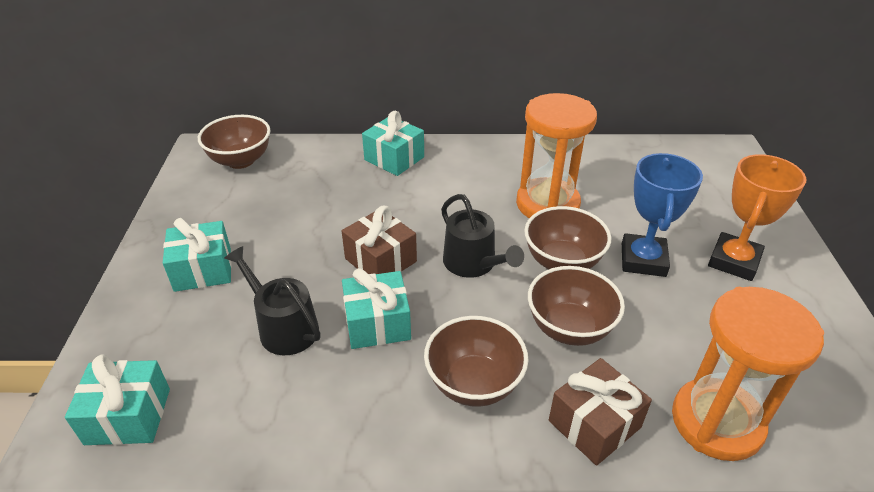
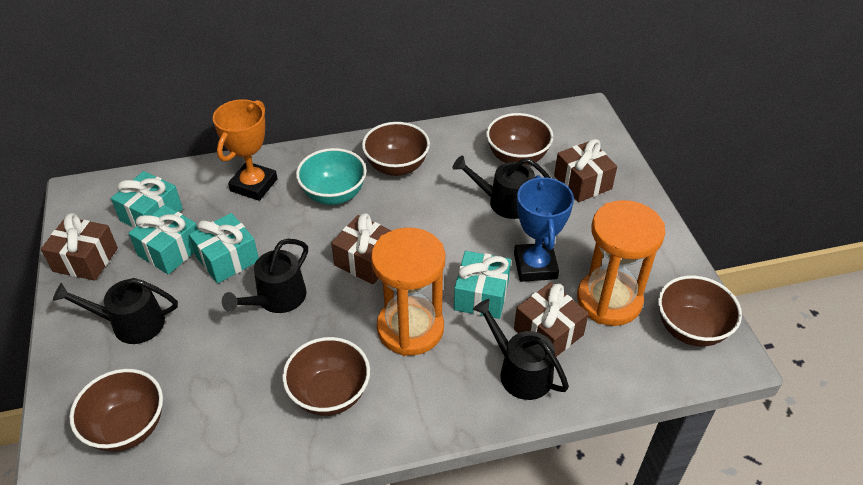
black watering can: [224,246,321,355] [441,194,524,278] = 2 -> [53,278,178,344] [222,239,308,313] [453,156,551,219] [473,299,569,400] = 4
brown bowl: [198,115,271,169] [424,316,529,407] [524,206,611,269] [528,266,625,346] = 4 -> [69,369,163,452] [282,337,370,416] [362,122,430,176] [486,113,554,165] [658,275,742,347] = 5
brown gift: [342,206,417,274] [549,358,652,466] = 2 -> [41,213,118,281] [331,213,392,285] [514,282,589,357] [554,139,617,202] = 4
turquoise bowl: none = 0 -> [296,148,367,205] = 1

